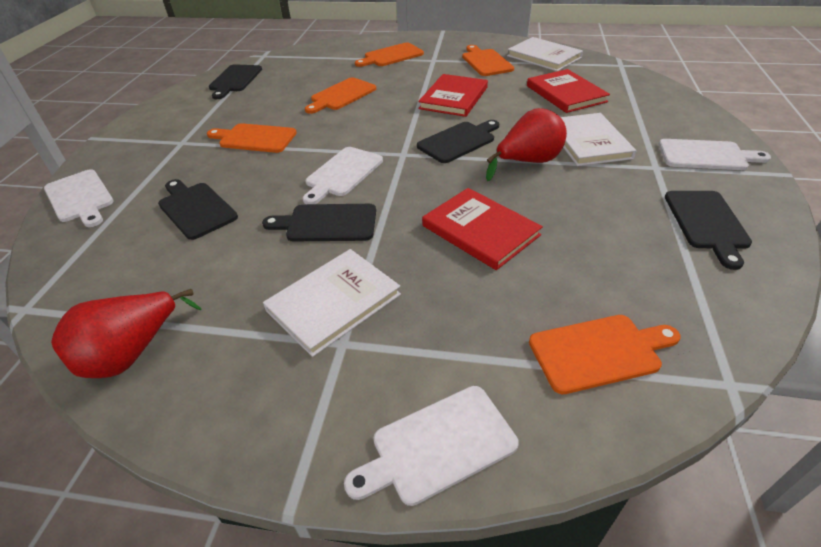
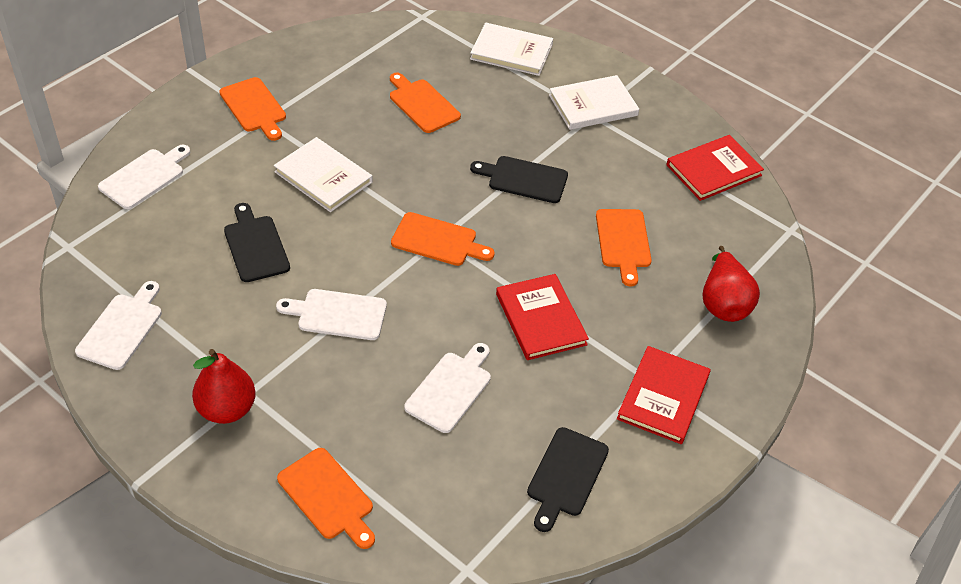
black cutting board: [158,179,238,240] [209,64,262,99] [262,204,376,241] [417,120,499,163] [665,191,752,270] = 5 -> [224,203,290,282] [470,156,568,203] [527,427,609,532] = 3

